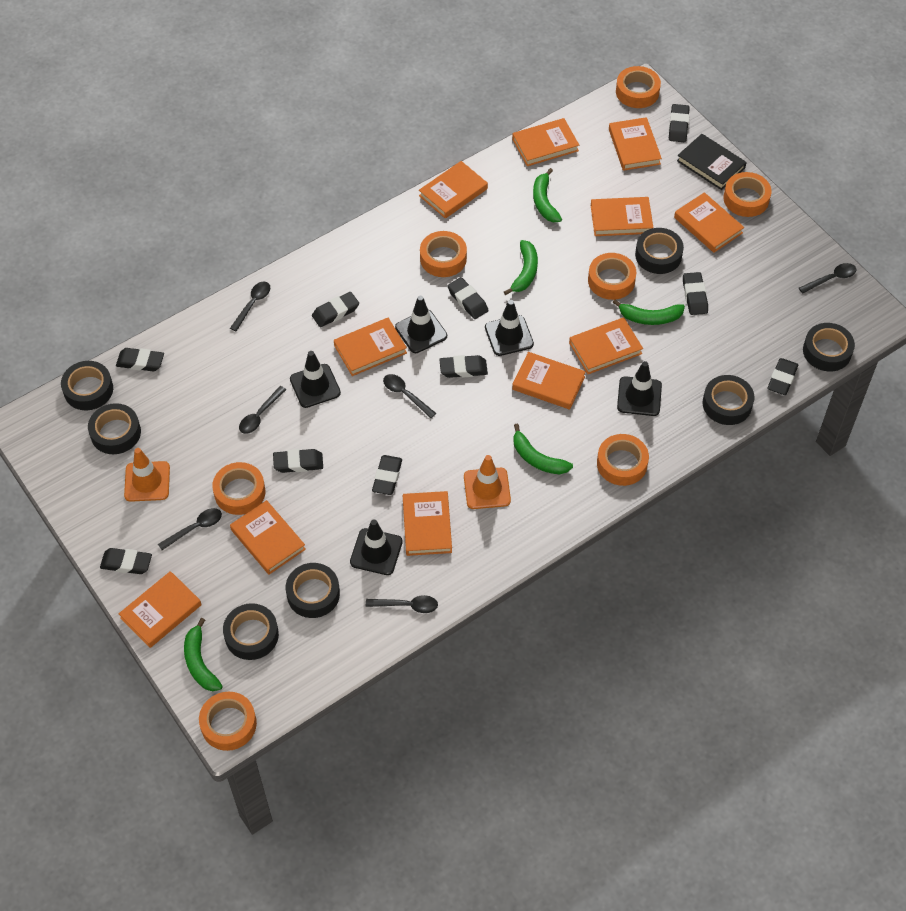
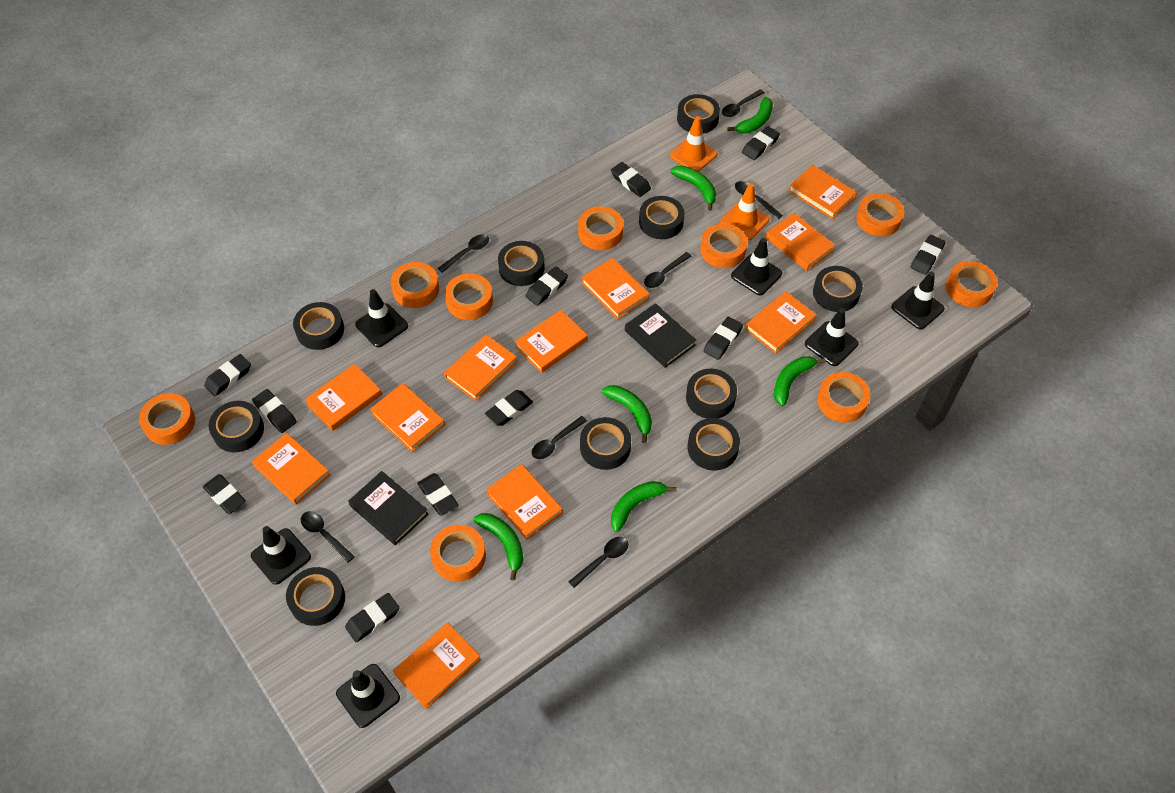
black book: [677,134,747,190] = 1 -> [348,471,428,545] [625,303,696,368] = 2
black eraser: [100,548,152,574] [116,348,164,372] [273,449,323,473] [312,292,359,327] [372,455,402,495] [439,355,488,378] [448,277,489,319] [669,104,690,142] [683,272,708,315] [767,358,798,395] = 10 -> [203,474,246,514] [204,354,251,396] [252,389,297,433] [345,593,399,642] [417,473,458,516] [485,390,533,426] [525,267,568,306] [611,162,651,197] [704,317,743,360] [742,126,780,160] [911,235,946,275] = 11
black spoon: [158,508,222,550] [230,282,270,331] [239,386,286,434] [366,595,438,613] [383,374,436,418] [799,263,856,294] = 6 -> [301,511,355,563] [438,234,489,273] [532,416,587,459] [568,537,628,588] [644,252,692,288] [722,89,765,117] [735,181,783,219] = 7
black tape: [61,361,113,410] [88,403,141,454] [223,603,279,660] [286,563,340,618] [635,228,684,274] [702,375,754,425] [803,323,855,371] = 7 -> [209,401,264,452] [286,567,345,626] [293,302,344,350] [498,241,545,286] [580,417,631,470] [639,196,684,239] [677,94,720,134] [686,369,737,419] [687,418,740,470] [813,266,863,312] = 10
black traffic cone: [290,351,341,408] [350,519,403,575] [395,296,447,353] [485,300,534,356] [617,361,662,416] = 5 -> [251,526,311,585] [336,664,400,728] [355,289,408,347] [731,238,782,295] [805,308,859,366] [891,272,945,330] = 6
green banana: [184,618,222,691] [504,240,538,295] [513,424,573,474] [533,168,562,222] [613,300,685,325] = 5 -> [473,513,523,580] [601,385,652,443] [611,481,676,532] [670,166,716,211] [727,97,773,133] [774,356,826,406] = 6
orange tape: [199,692,257,751] [212,462,266,515] [420,231,467,277] [588,253,636,300] [597,434,649,486] [616,66,661,108] [723,172,772,217] = 7 -> [139,393,195,445] [391,262,439,308] [430,525,486,582] [445,273,493,320] [578,206,623,250] [700,224,747,268] [817,372,870,423] [856,193,904,236] [946,261,997,307] = 9

